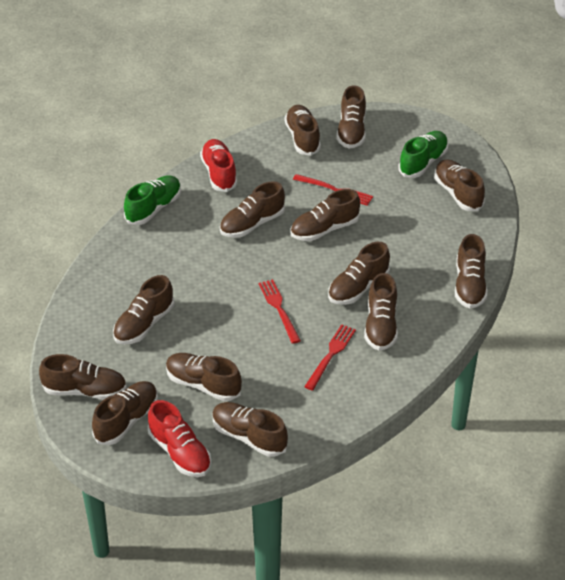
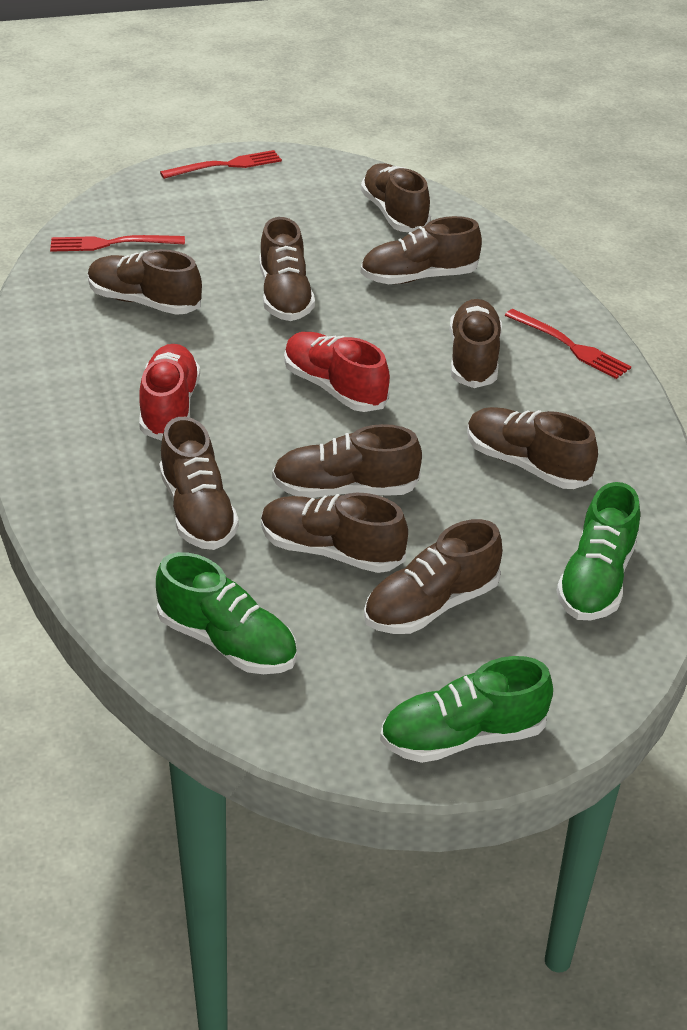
brown shoe: [39,354,127,399] [92,381,158,445] [113,275,174,344] [166,353,242,401] [212,402,288,457] [220,181,285,238] [284,105,321,156] [291,189,360,241] [328,242,390,305] [337,85,366,149] [364,273,398,351] [434,159,485,211] [455,234,488,308] = 13 -> [88,249,202,315] [159,417,239,550] [259,217,315,321] [261,493,408,573] [272,424,422,498] [361,163,431,232] [361,216,482,284] [364,519,502,634] [449,299,502,388] [467,407,598,489] = 10
green shoe: [124,175,181,225] [398,131,449,178] = 2 -> [156,552,297,674] [380,656,553,763] [557,482,640,620] = 3

